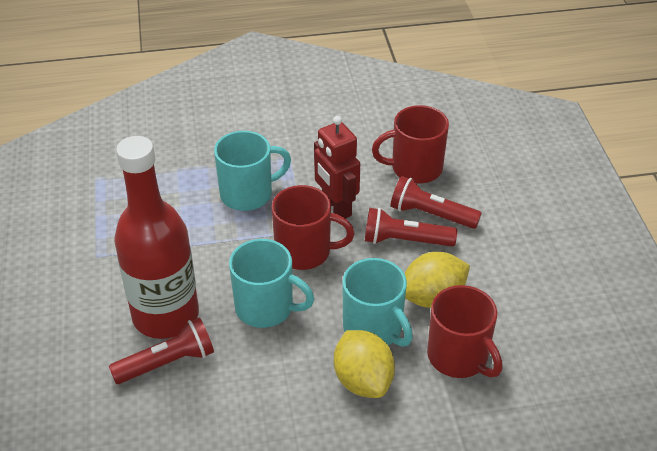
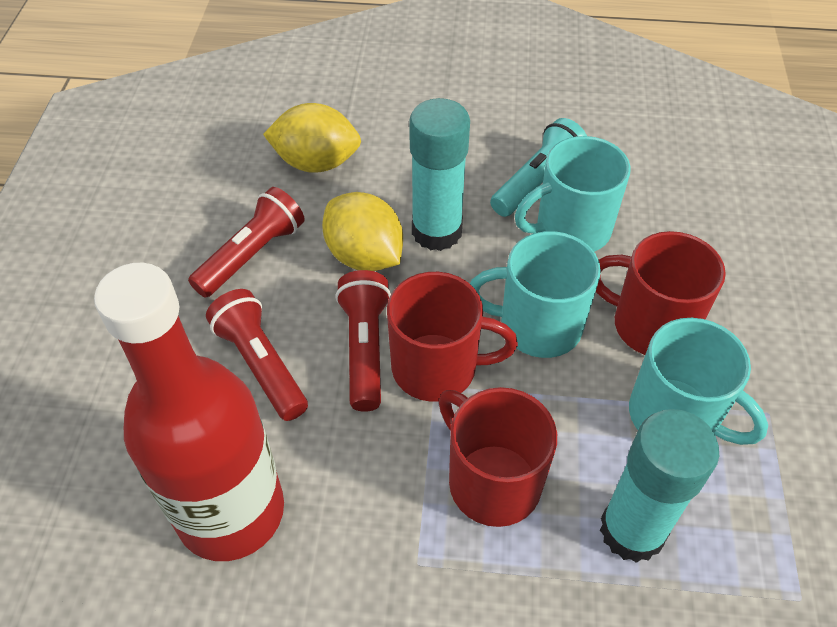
red robot: [314,116,360,219] = 1 -> none = 0
turquoise flashlight: none = 0 -> [490,118,587,217] = 1
turquoise glue stick: none = 0 -> [409,98,470,251] [600,409,719,563] = 2

